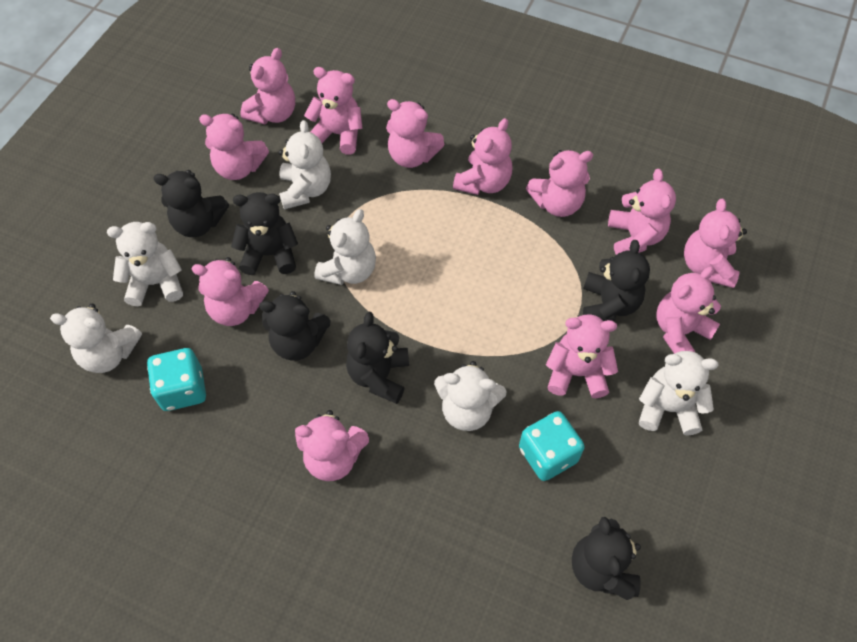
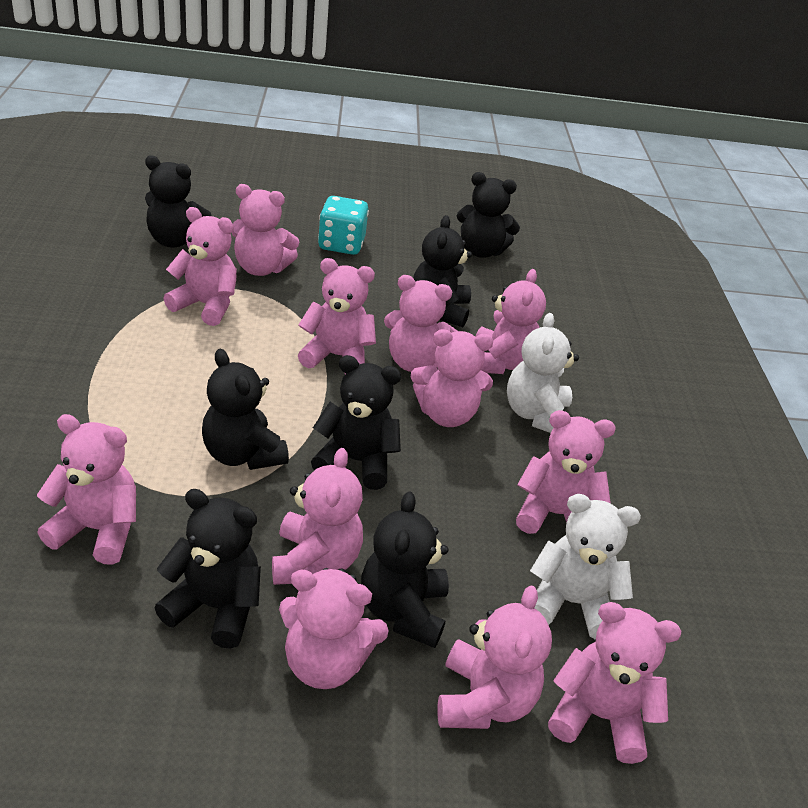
black teddy bear: [153,170,229,237] [231,192,298,275] [259,291,331,361] [346,312,409,404] [572,517,641,600] [583,240,650,321] = 6 -> [145,155,212,248] [155,489,261,649] [202,349,289,470] [311,355,401,490] [361,492,449,648] [413,215,472,327] [457,172,520,258] = 7
turquoise dice: [147,348,206,411] [519,411,585,481] = 2 -> [318,196,369,255] = 1
white teddy bear: [50,304,142,373] [107,222,183,306] [279,120,331,210] [314,209,376,285] [434,361,507,431] [639,351,718,436] = 6 -> [507,313,579,433] [530,494,641,640] = 2

